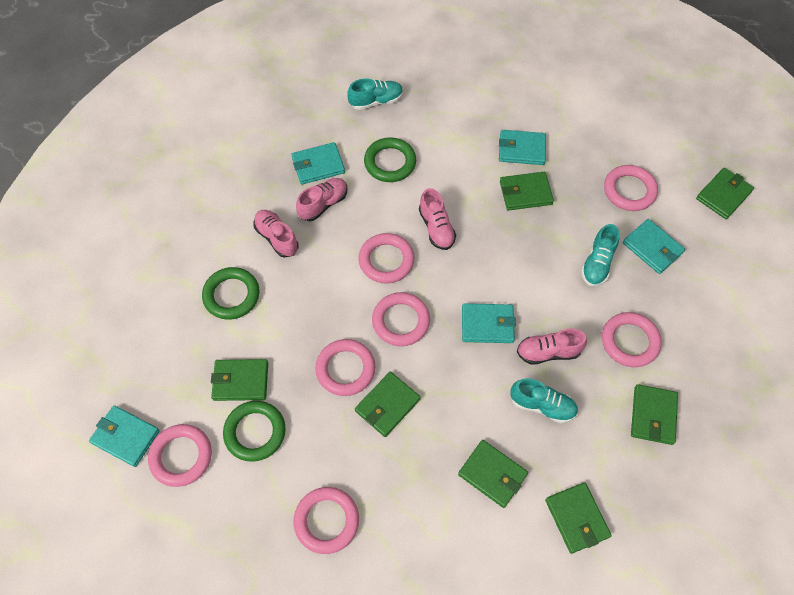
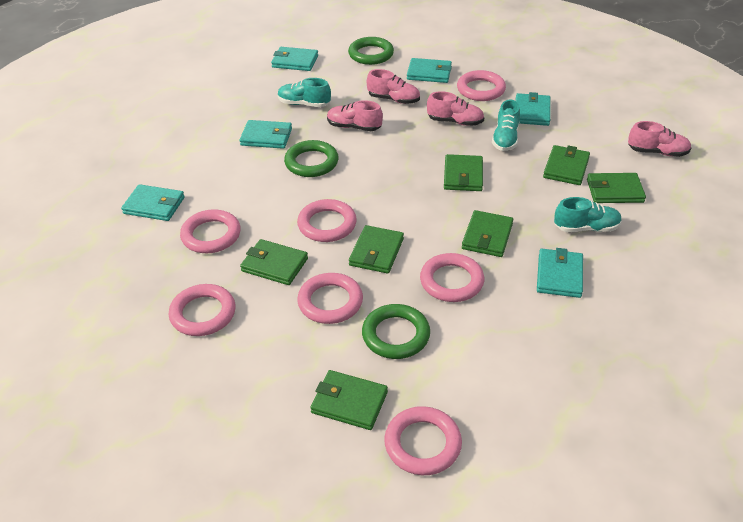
turquoise wallet: [89,406,160,467] [291,142,345,185] [462,303,516,343] [499,130,546,165] [623,219,685,274] = 5 -> [121,184,185,221] [240,120,292,149] [271,47,318,71] [407,58,452,83] [515,92,550,126] [537,248,583,298] = 6

